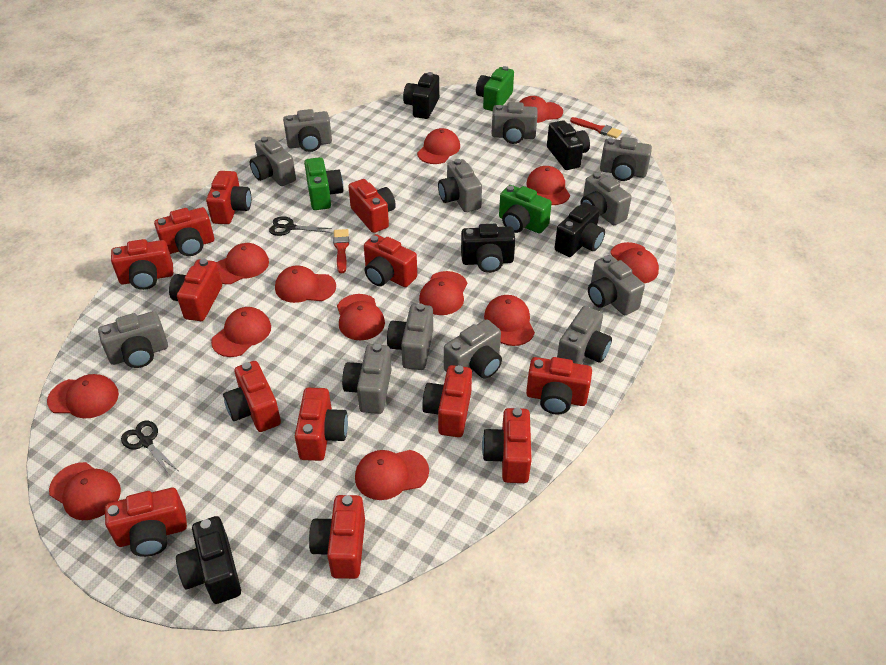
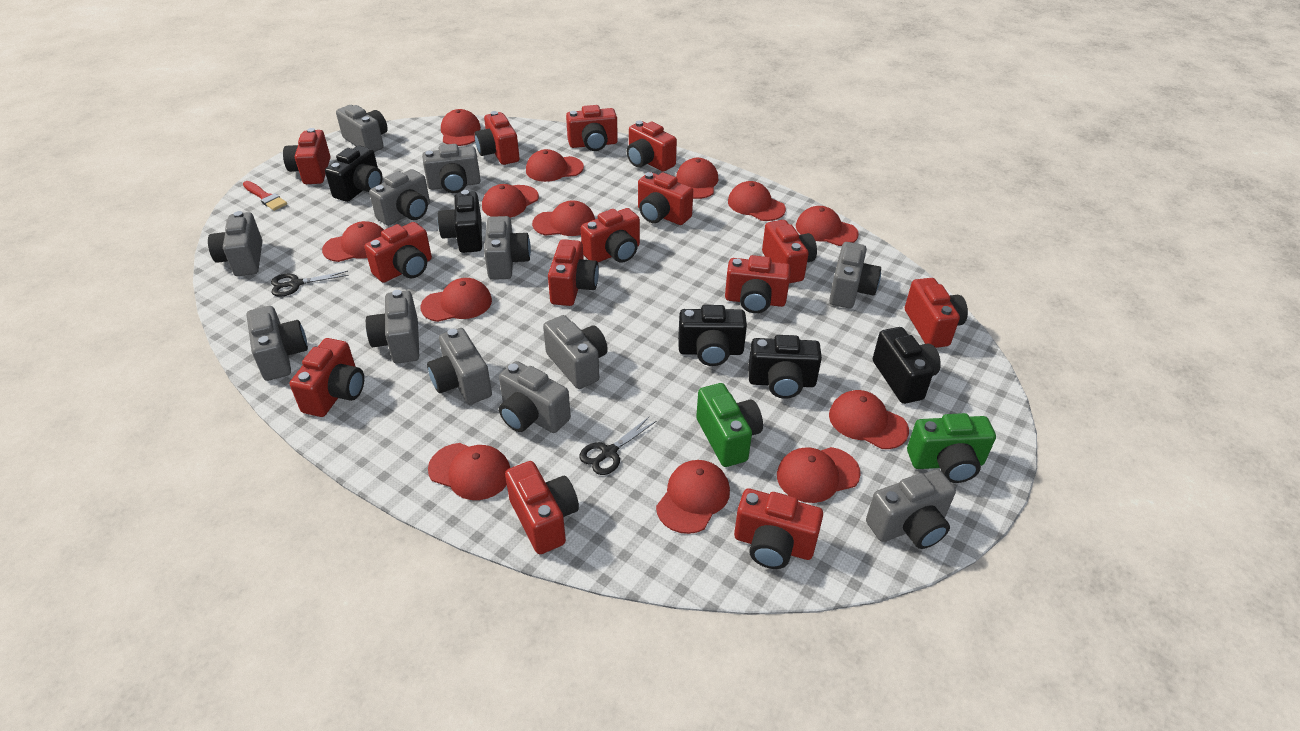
green camera: [304,157,343,210] [476,66,514,111] [499,185,552,234] = 3 -> [696,383,763,467] [907,413,996,483] = 2
red brush: [333,229,349,273] [570,117,622,138] = 2 -> [243,181,287,211] = 1
red camera: [105,488,187,557] [111,239,173,290] [154,207,214,256] [169,259,222,321] [206,171,251,224] [223,361,281,432] [295,388,348,461] [309,495,365,579] [348,179,396,233] [364,234,417,287] [422,365,472,437] [482,408,532,483] [526,357,592,415] = 13 -> [283,128,330,184] [290,338,364,417] [364,222,432,283] [474,111,520,165] [505,461,579,554] [548,239,599,306] [566,105,618,151] [581,208,640,263] [627,121,677,172] [638,172,693,225] [725,255,791,313] [734,488,823,569] [762,220,817,283] [905,278,968,348] = 14

